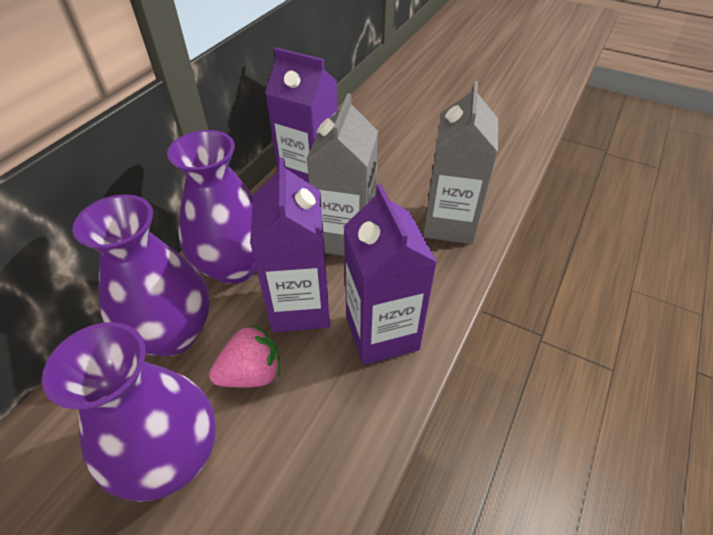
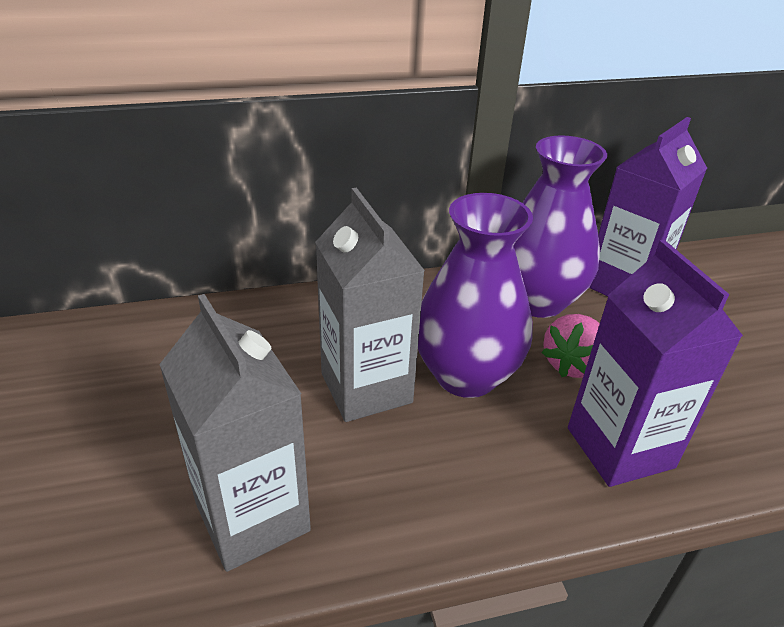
purple carton: [250,157,330,332] [265,48,338,183] [343,184,437,365] = 3 -> [568,240,743,487] [589,117,707,296] = 2
purple vase: [42,322,216,502] [72,194,210,356] [167,130,257,284] = 3 -> [418,193,533,398] [513,135,607,318] = 2

